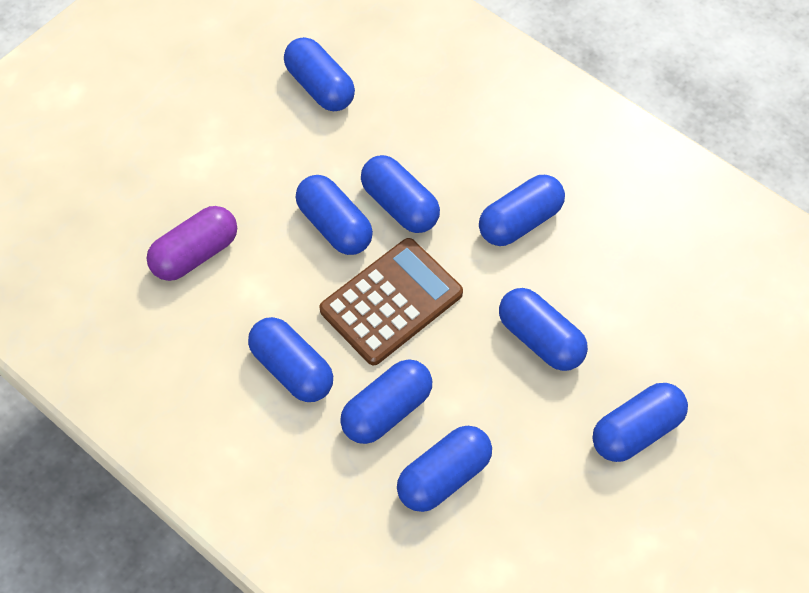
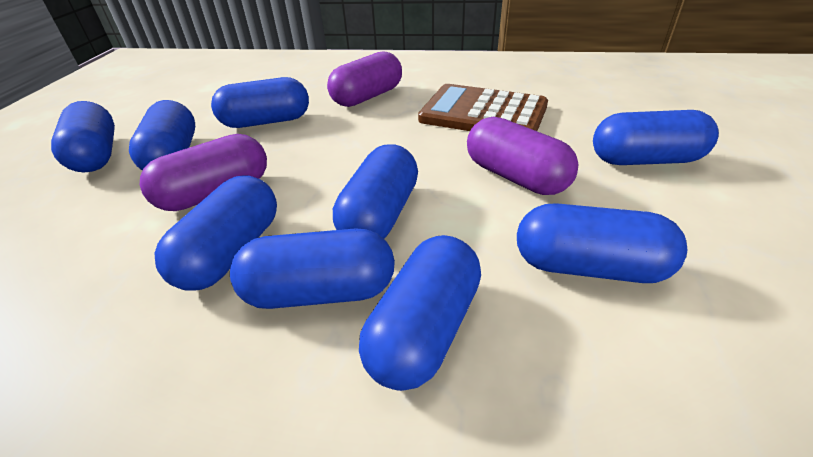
purple capsule: [147,206,237,281] = 1 -> [140,134,267,211] [327,52,402,107] [467,117,578,195] = 3

